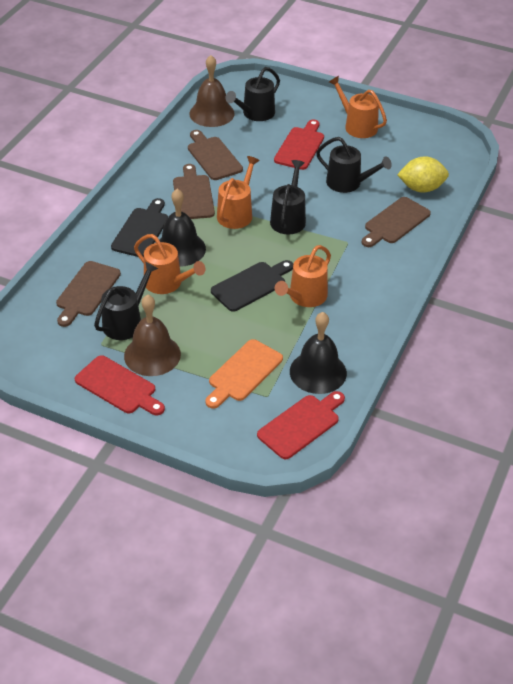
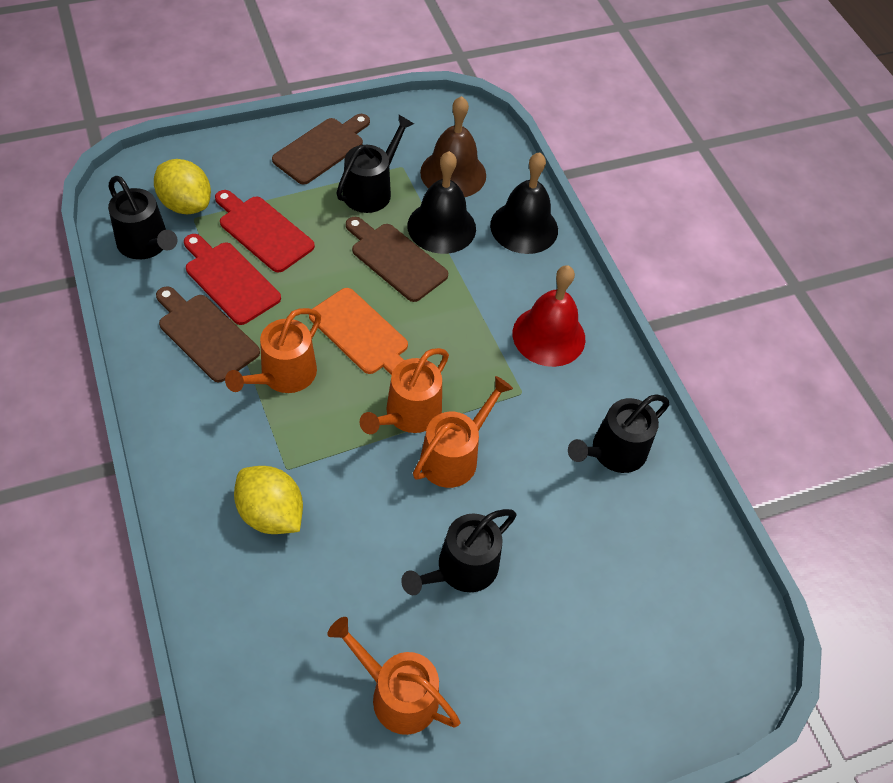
black cutting board: [111,198,168,257] [211,260,293,312] = 2 -> none = 0
brown bell: [124,294,181,376] [189,55,235,127] = 2 -> [420,96,486,197] = 1
brown cutting board: [56,261,121,327] [173,164,215,219] [188,130,243,180] [362,197,431,247] = 4 -> [156,286,260,383] [272,114,370,185] [346,217,448,302] = 3
red bell: none = 0 -> [513,265,585,367] = 1
red cutting board: [75,355,165,415] [257,391,345,459] [274,119,324,170] = 3 -> [184,234,281,325] [215,190,315,273] = 2
yellow lemon: [397,156,449,193] = 1 -> [154,159,211,214] [234,466,303,534] = 2

